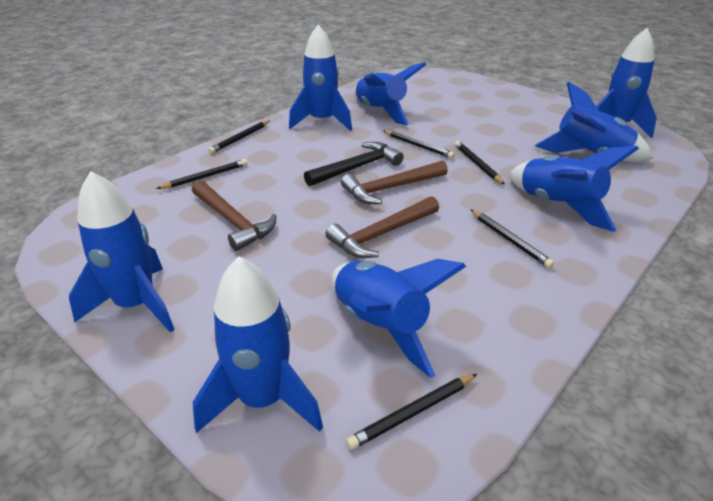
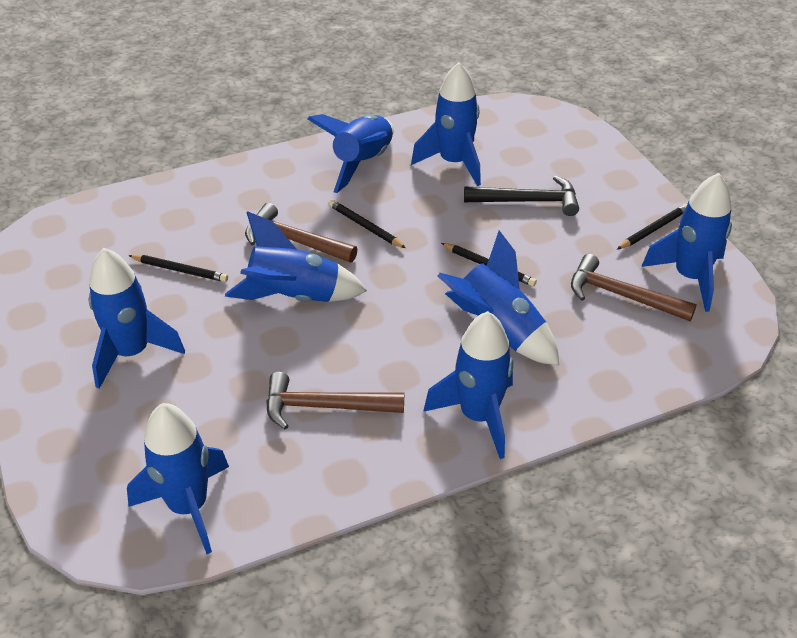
black pencil: [156,159,248,189] [208,121,269,154] [346,374,477,450] [383,130,455,159] [455,141,505,185] [470,209,554,268] = 6 -> [128,255,228,282] [329,200,406,248] [441,243,537,287] [617,204,687,249] = 4

